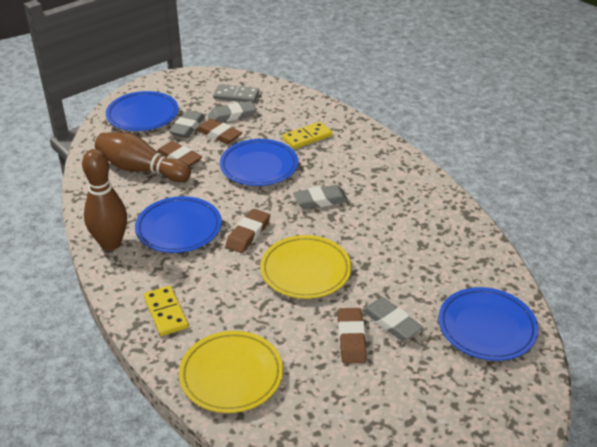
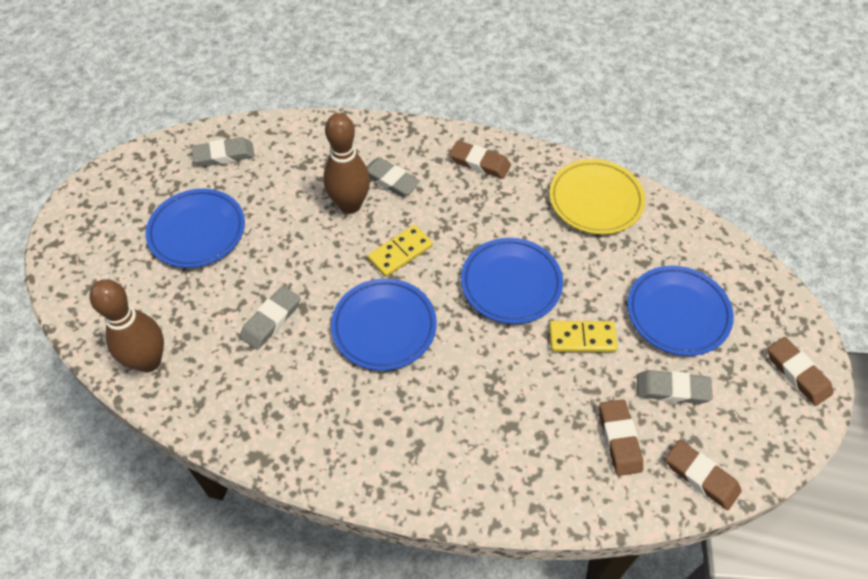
grey domino: [213,84,259,103] = 1 -> none = 0
yellow plate: [179,331,283,413] [260,235,352,299] = 2 -> [549,159,645,235] = 1

